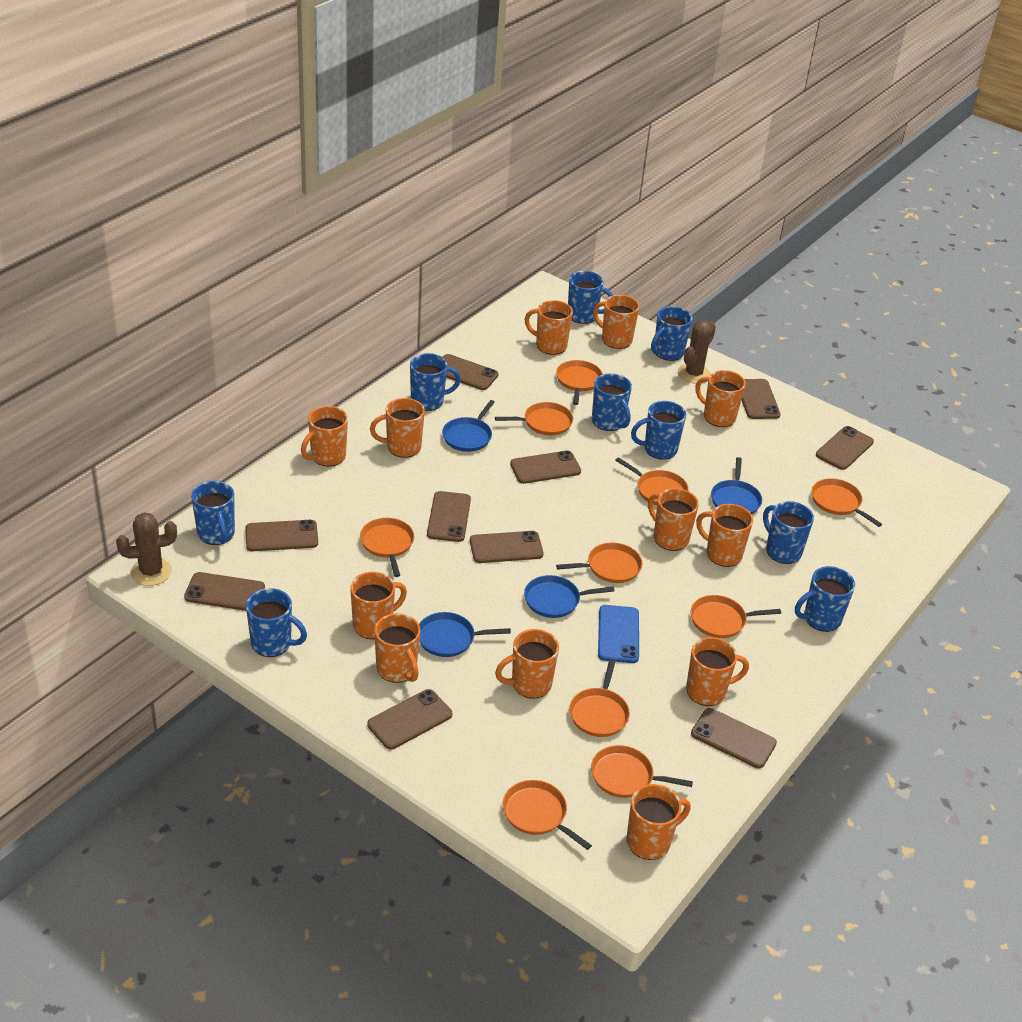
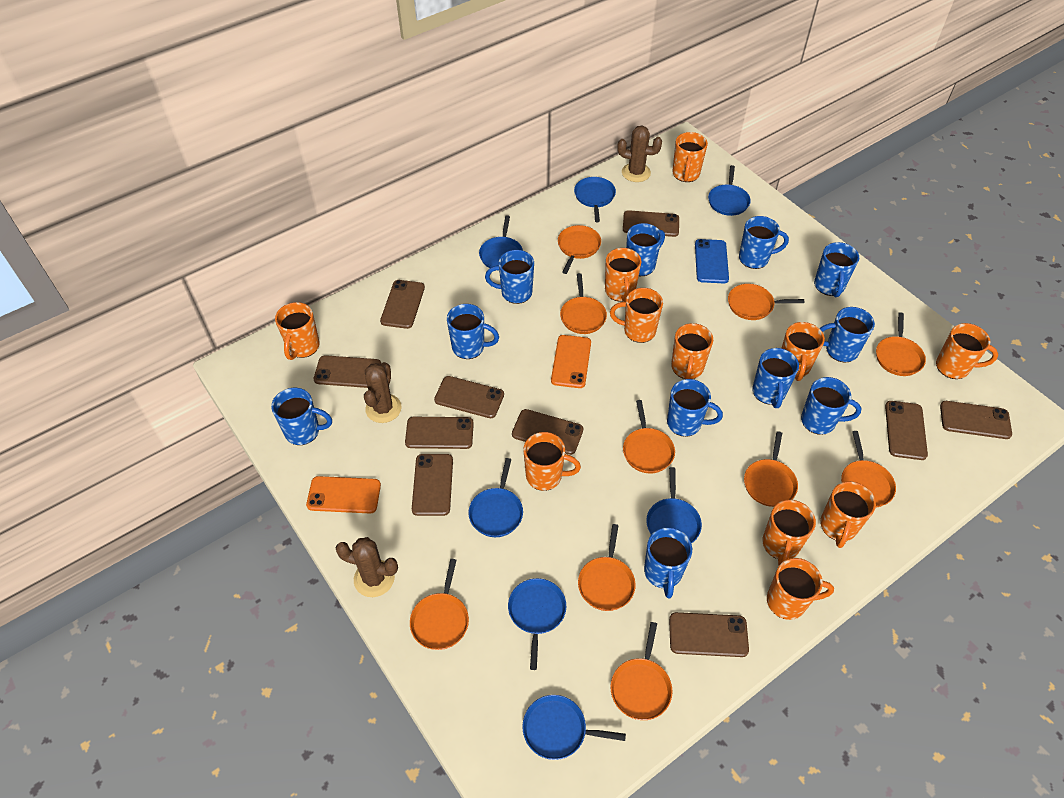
blue mug: [191,481,235,545] [246,588,307,657] [410,353,461,411] [568,271,613,324] [592,373,632,431] [631,401,686,459] [651,306,693,361] [763,501,814,564] [795,566,855,632] = 9 -> [271,388,332,445] [447,304,499,359] [485,250,534,304] [626,223,665,276] [644,527,692,598] [667,379,723,437] [739,216,789,269] [752,348,799,408] [801,377,861,435] [814,242,859,297] [819,307,875,362] = 11
blue pan: [419,612,511,657] [442,400,495,452] [524,575,615,618] [711,457,762,514] = 4 -> [469,458,523,537] [479,216,523,271] [508,578,566,670] [522,695,626,760] [574,177,616,223] [646,467,702,543] [708,165,751,216] = 7
brown cactus: [116,512,177,586] [678,320,716,384] = 2 -> [336,537,398,597] [364,362,402,423] [617,126,662,182] = 3
orange mug: [301,406,348,466] [350,572,407,639] [370,398,425,458] [374,613,421,683] [495,629,559,699] [525,300,573,355] [593,295,639,349] [627,784,691,860] [648,488,699,551] [686,637,749,706] [695,370,746,427] [696,504,753,567] = 12 -> [275,302,320,360] [523,432,581,491] [605,248,642,302] [610,288,663,343] [671,323,713,379] [673,132,708,182] [762,500,816,565] [767,558,834,620] [782,322,825,381] [820,481,876,548] [936,323,998,379] = 11
orange phone: none = 0 -> [306,476,381,513] [551,335,591,388] = 2

